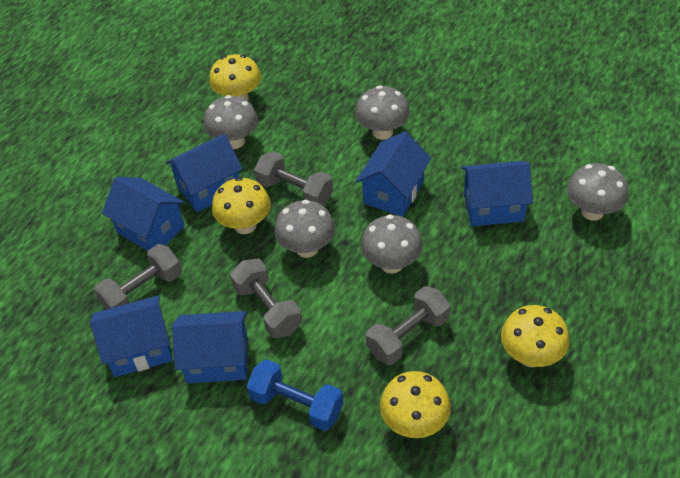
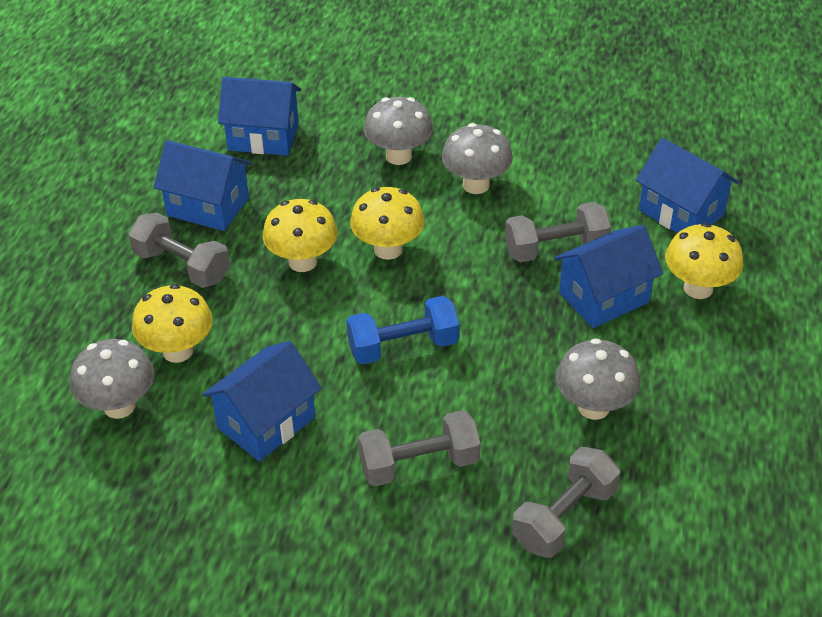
blue house: [90,295,173,377] [102,177,185,251] [165,134,243,212] [172,311,248,383] [356,131,431,217] [461,161,533,226] = 6 -> [154,140,252,231] [202,341,322,461] [218,77,301,156] [554,225,663,328] [636,138,739,233] = 5
grey mushroom: [204,95,258,149] [274,200,335,258] [355,86,410,140] [361,214,423,273] [567,163,628,221] = 5 -> [70,339,154,419] [364,97,433,165] [442,123,513,194] [556,338,640,420] = 4

